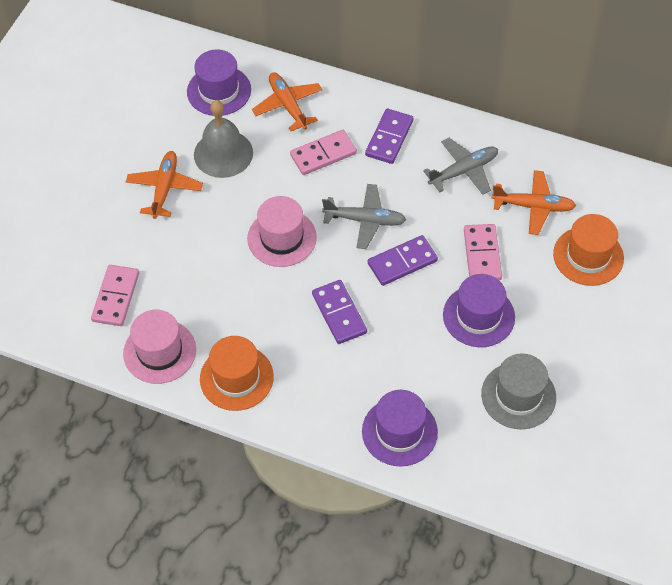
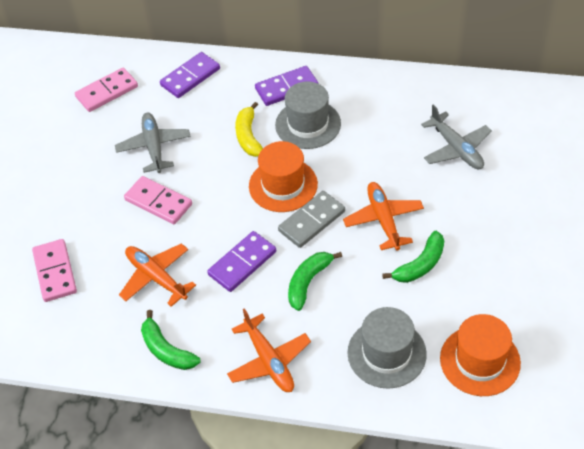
green banana: none = 0 -> [141,310,200,370] [288,252,342,311] [382,231,444,283] = 3
grey bell: [194,100,253,178] = 1 -> none = 0
grey domino: none = 0 -> [278,191,345,248] = 1
grey hat: [481,353,556,429] = 1 -> [275,81,341,149] [347,307,427,389] = 2
pink hat: [123,310,196,384] [247,196,317,267] = 2 -> none = 0
purple hat: [187,49,251,116] [362,390,438,467] [443,274,515,347] = 3 -> none = 0
yellow banana: none = 0 -> [235,102,263,157] = 1

